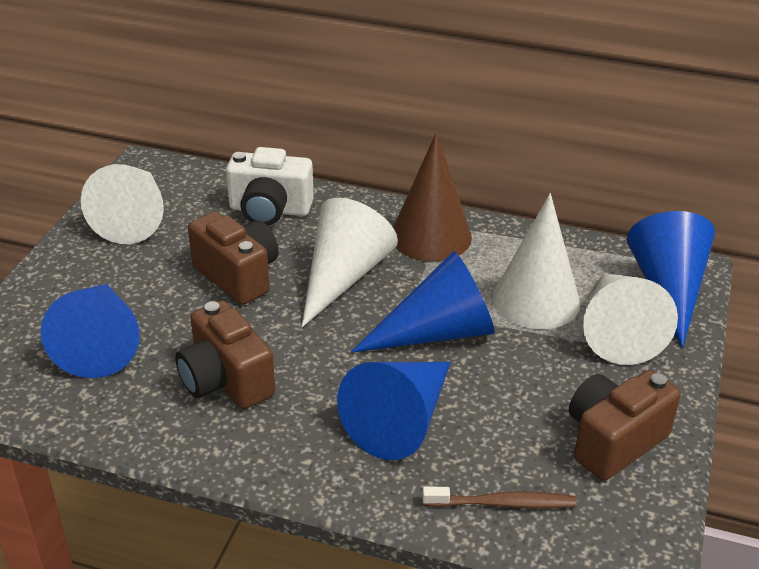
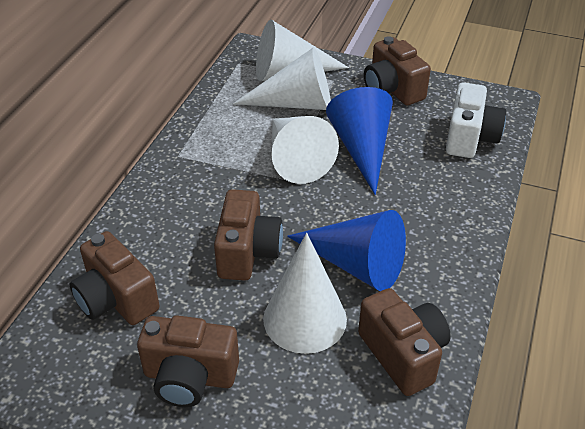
blue cone: [41,284,140,378] [337,362,451,460] [351,251,495,353] [627,211,715,348] = 4 -> [287,210,406,291] [326,87,393,195] = 2
brown camera: [175,300,275,409] [188,212,279,305] [569,370,681,481] = 3 -> [70,231,160,325] [137,315,239,407] [214,189,283,281] [358,288,451,396] [364,36,431,106] = 5
brown cone: [393,132,472,261] = 1 -> none = 0
brown toothbrush: [422,486,577,508] = 1 -> none = 0

